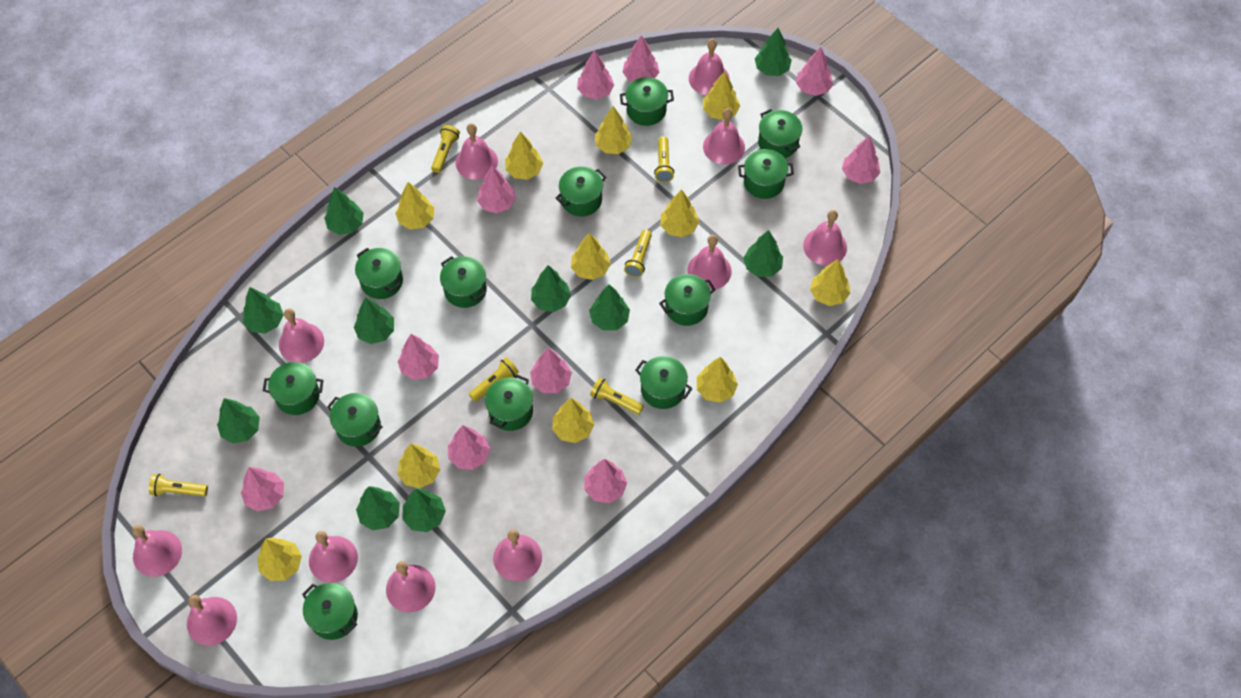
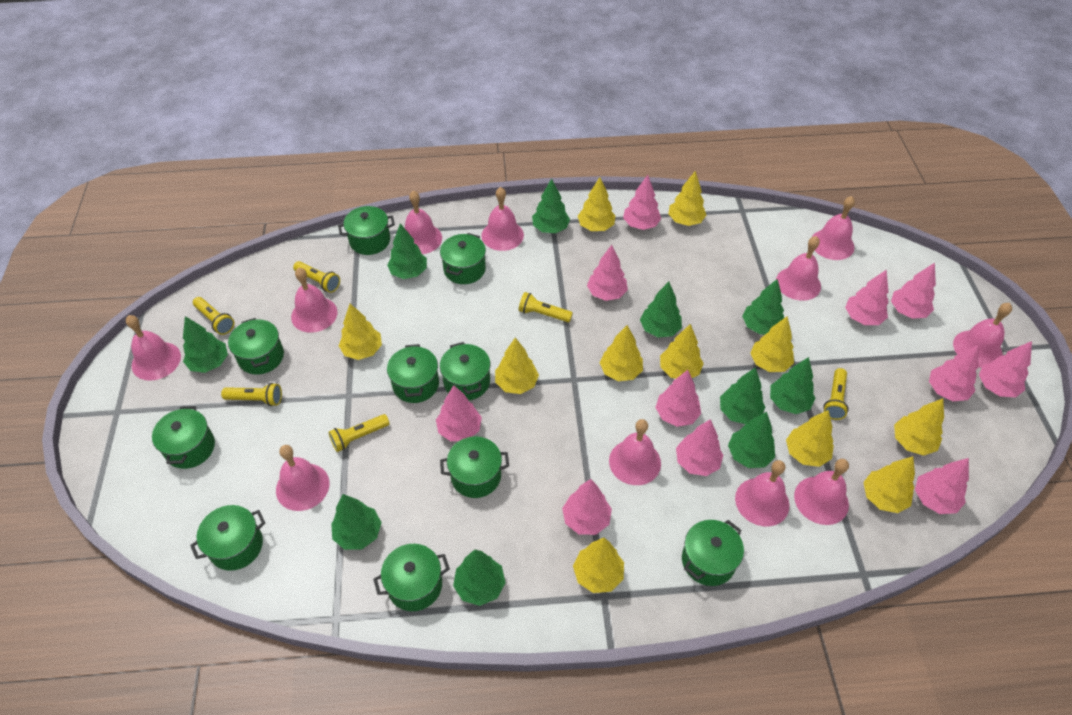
green pot: [263,362,323,415] [302,583,358,640] [327,393,383,447] [355,248,403,299] [440,256,487,308] [485,375,533,431] [556,167,606,217] [620,77,674,126] [635,356,692,409] [659,274,716,326] [738,149,794,199] [758,109,802,158] = 12 -> [152,406,215,469] [190,505,265,571] [228,318,284,375] [338,206,395,255] [373,544,450,611] [387,344,439,403] [440,233,486,284] [440,342,490,400] [440,436,509,498] [682,520,744,586] = 10
pink tree: [241,467,284,511] [398,334,439,380] [448,425,490,470] [477,165,516,213] [530,348,572,393] [577,50,614,99] [585,459,627,503] [622,35,659,82] [796,47,833,96] [842,136,880,184] = 10 -> [436,385,482,441] [562,479,612,535] [587,245,628,301] [623,175,661,230] [655,370,701,427] [676,419,723,476] [845,270,889,325] [891,263,936,319] [915,458,969,514] [929,345,979,401] [979,341,1032,397] = 11

